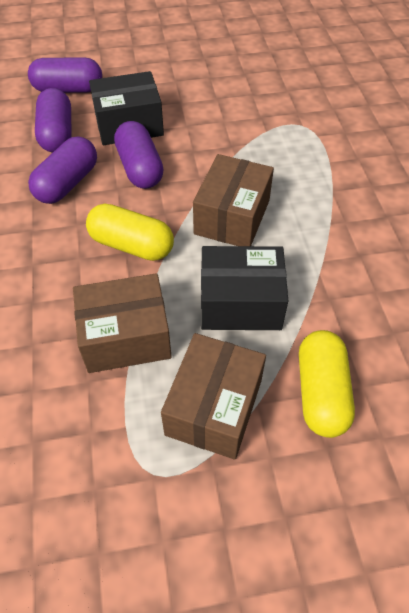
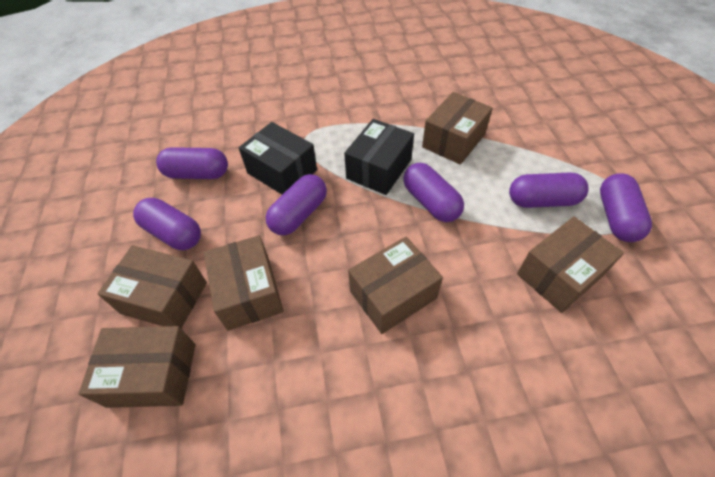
brown box: [73,273,172,373] [161,333,266,460] [193,154,274,246] = 3 -> [78,326,195,408] [98,245,207,328] [203,235,284,331] [348,237,443,334] [422,92,493,165] [517,216,624,313] = 6
purple capsule: [28,57,102,93] [28,136,97,204] [35,88,71,152] [114,121,164,189] = 4 -> [133,198,201,250] [156,147,228,179] [266,174,327,235] [403,163,464,222] [509,173,588,208] [600,173,652,242] = 6
yellow capsule: [86,204,174,261] [299,330,355,438] = 2 -> none = 0

